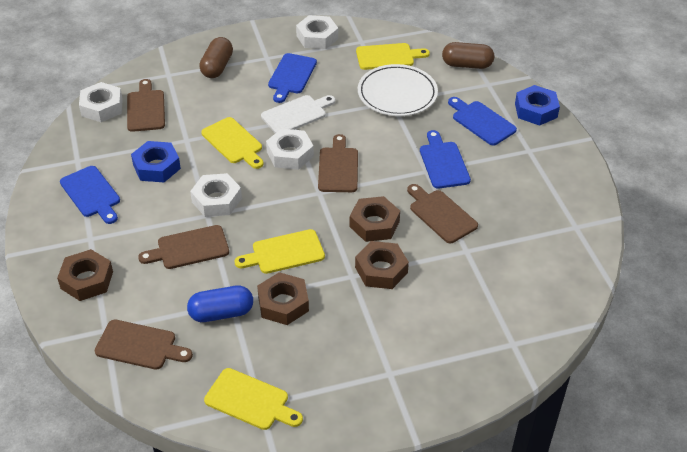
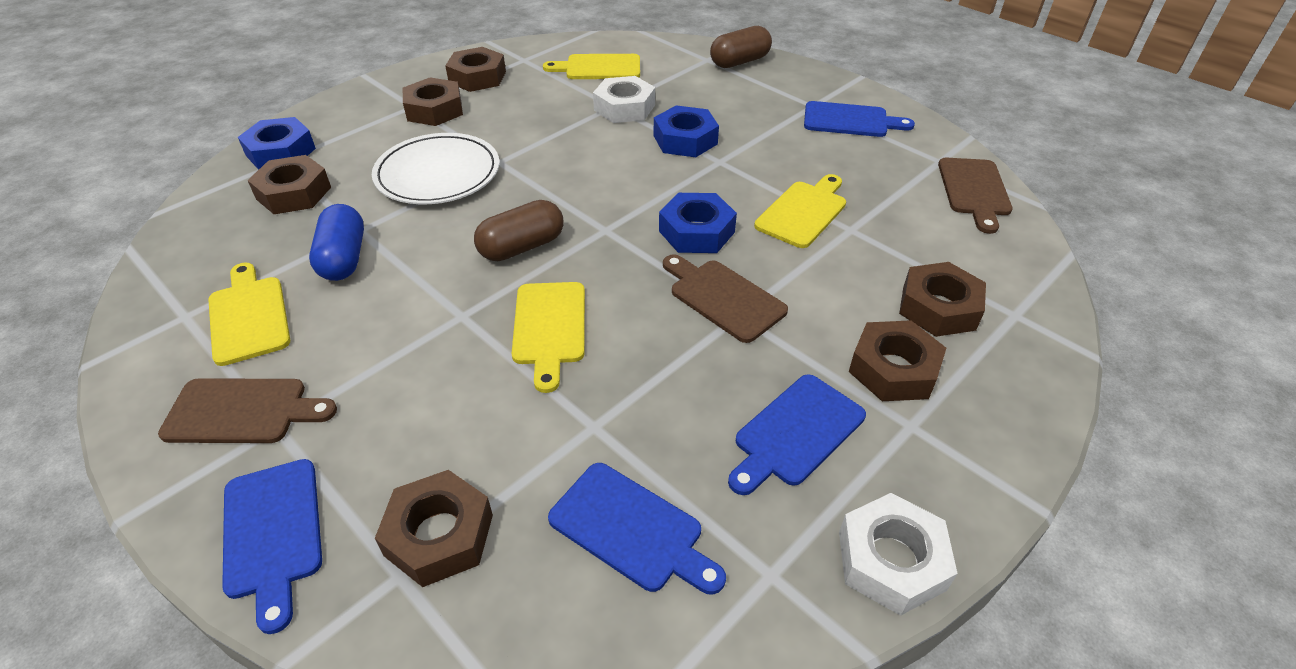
blue nut: [131,141,181,182] [515,85,560,126] = 2 -> [238,117,316,170] [654,105,719,157] [659,193,737,253] = 3
brown cutting board: [94,320,193,370] [127,79,165,132] [138,225,229,269] [318,134,358,192] [407,184,478,243] = 5 -> [158,378,337,443] [663,254,788,343] [938,158,1013,234] = 3
brown nut: [57,249,113,301] [257,272,309,325] [349,196,400,242] [355,241,409,289] = 4 -> [248,155,331,214] [375,470,493,587] [403,77,463,126] [445,47,506,92] [849,320,946,401] [899,262,986,337] = 6
white cutting board: [261,95,335,133] = 1 -> none = 0
white nut: [79,82,123,122] [190,173,242,217] [266,129,314,170] [296,15,338,49] = 4 -> [593,76,655,123] [839,493,958,616] = 2

